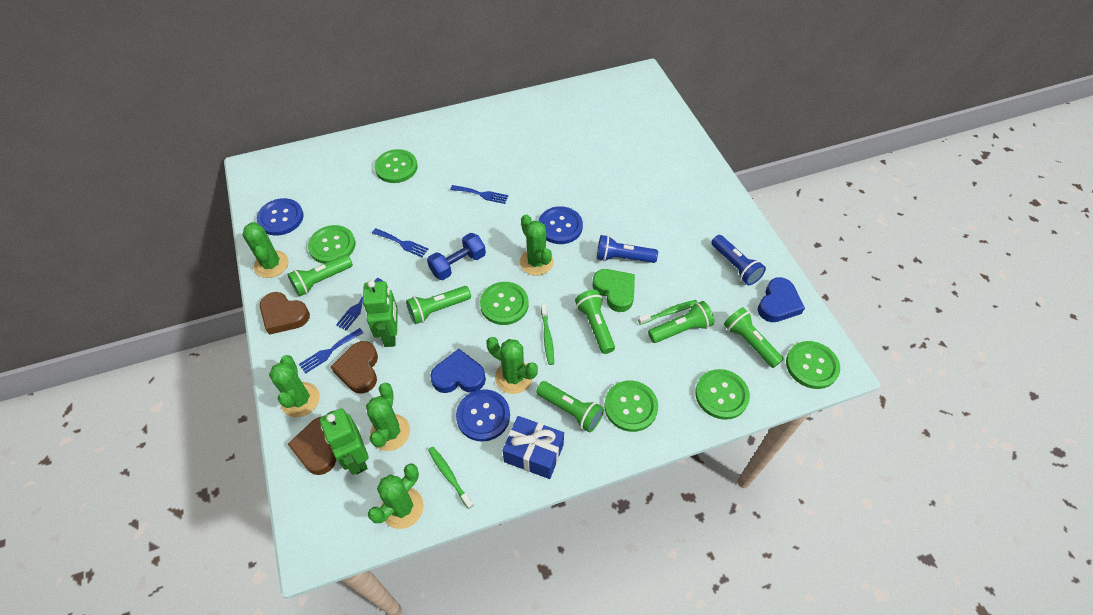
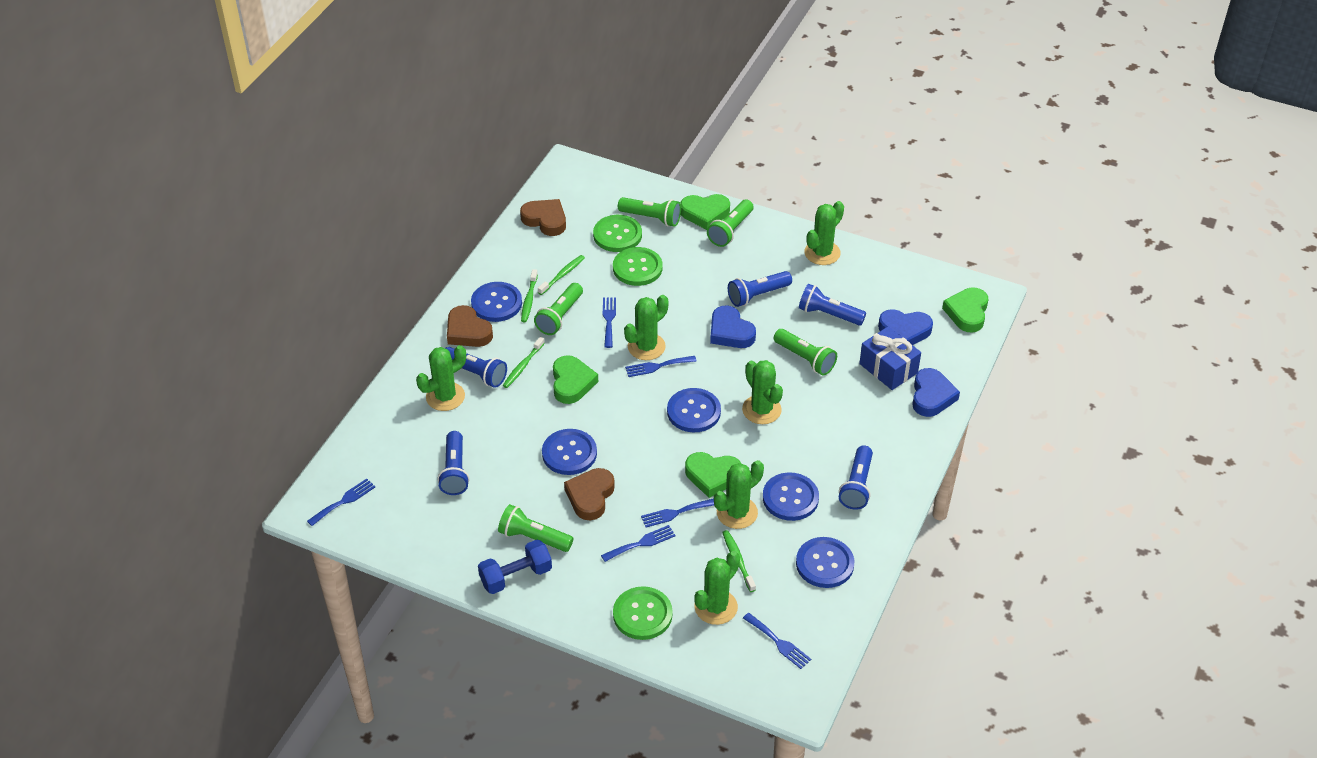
blue button: [257,198,304,236] [456,389,510,442] [538,206,583,244] = 3 -> [471,282,522,322] [542,429,597,475] [667,388,721,433] [763,472,819,521] [796,537,854,588] = 5
blue flashlight: [597,235,658,263] [711,235,766,285] = 2 -> [437,431,470,495] [445,347,507,388] [728,271,792,307] [799,284,866,326] [839,445,873,510] = 5
blue fork: [299,328,363,374] [336,278,383,330] [372,228,428,257] [450,185,508,204] = 4 -> [307,478,375,526] [601,525,676,562] [603,297,616,348] [625,356,697,377] [641,498,714,527] [743,613,811,669] = 6
blue heart: [430,349,486,393] [758,277,805,322] = 2 -> [710,305,756,348] [878,309,933,345] [912,368,960,417] = 3
green button: [308,225,355,264] [374,149,417,183] [480,282,529,325] [604,381,658,432] [695,369,750,420] [786,341,840,389] = 6 -> [593,215,642,252] [613,247,662,286] [613,586,673,640] = 3
green flashlight: [288,255,353,297] [406,286,471,324] [536,381,604,433] [575,290,615,354] [648,301,714,343] [724,307,784,368] = 6 -> [498,504,573,552] [534,283,583,335] [618,197,681,227] [707,200,754,247] [774,329,837,375] = 5
green heart: [592,269,635,312] = 1 -> [553,355,598,404] [680,194,730,230] [685,452,741,498] [942,287,989,332] = 4
green robot: [320,408,369,475] [363,280,398,347] = 2 -> none = 0
green toothbrush: [428,447,473,509] [541,304,554,365] [638,300,698,325] = 3 -> [503,337,545,388] [521,269,538,322] [538,255,585,295] [722,530,756,592] = 4

